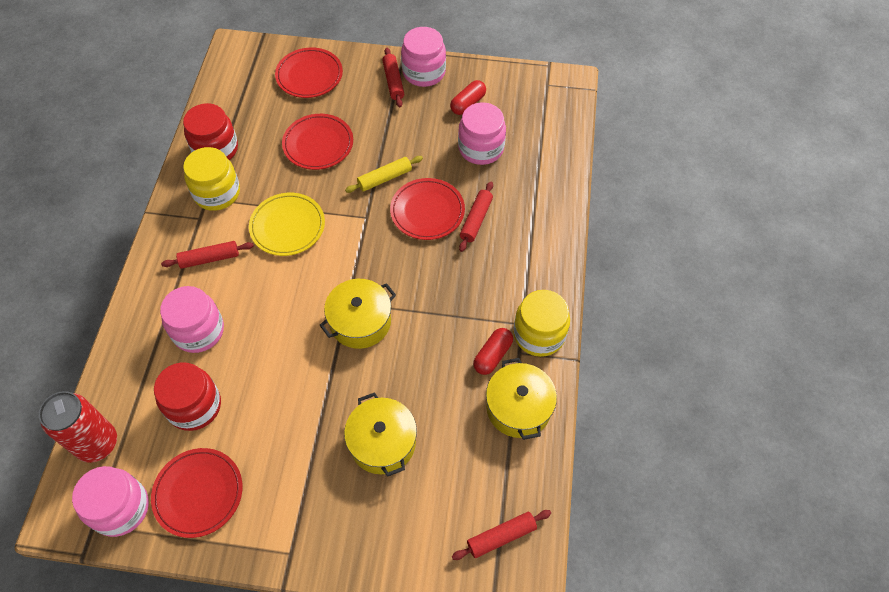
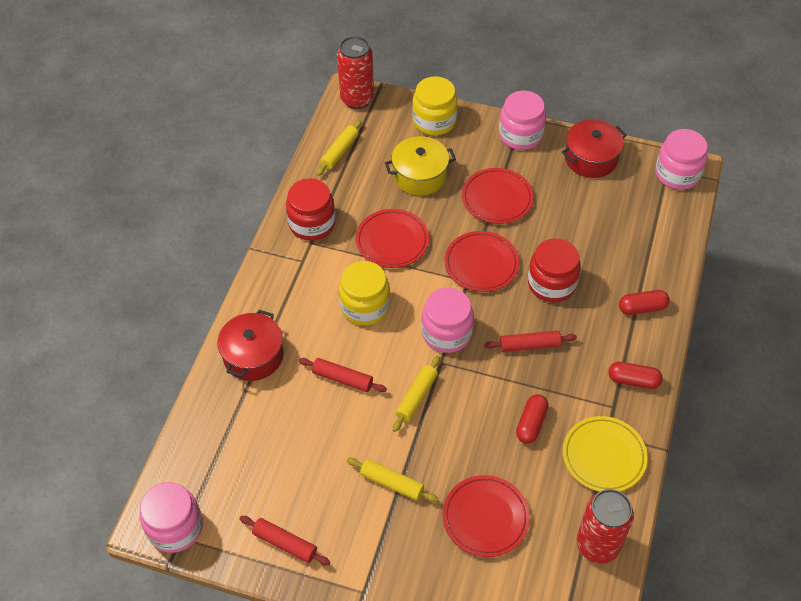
red can: [39,391,117,463] = 1 -> [337,36,374,109] [577,489,634,564] = 2
red capsule: [450,80,486,115] [473,328,513,375] = 2 -> [516,394,549,444] [608,362,663,389] [619,290,670,315] = 3
red pot: none = 0 -> [217,310,283,381] [562,119,627,178] = 2
red rolling pin: [161,241,254,269] [382,48,404,108] [452,510,551,560] [459,181,493,252] = 4 -> [240,516,330,565] [299,358,387,392] [484,331,577,352] = 3
yellow pot: [319,279,396,349] [344,392,417,477] [486,358,557,440] = 3 -> [385,136,456,196] = 1
yellow rolling pin: [345,156,423,193] = 1 -> [317,120,362,176] [347,458,438,502] [393,356,440,432] = 3

